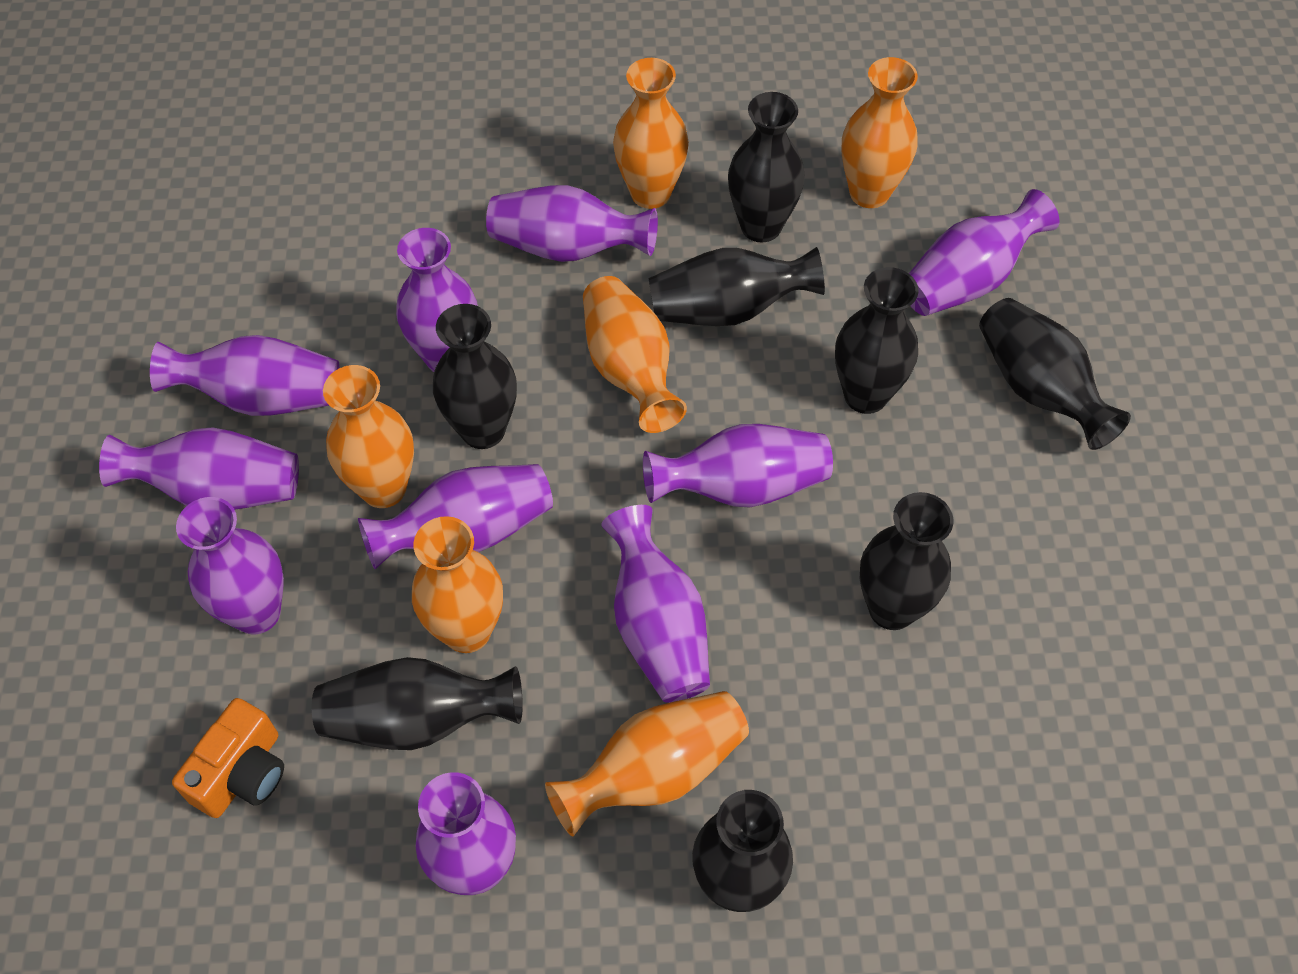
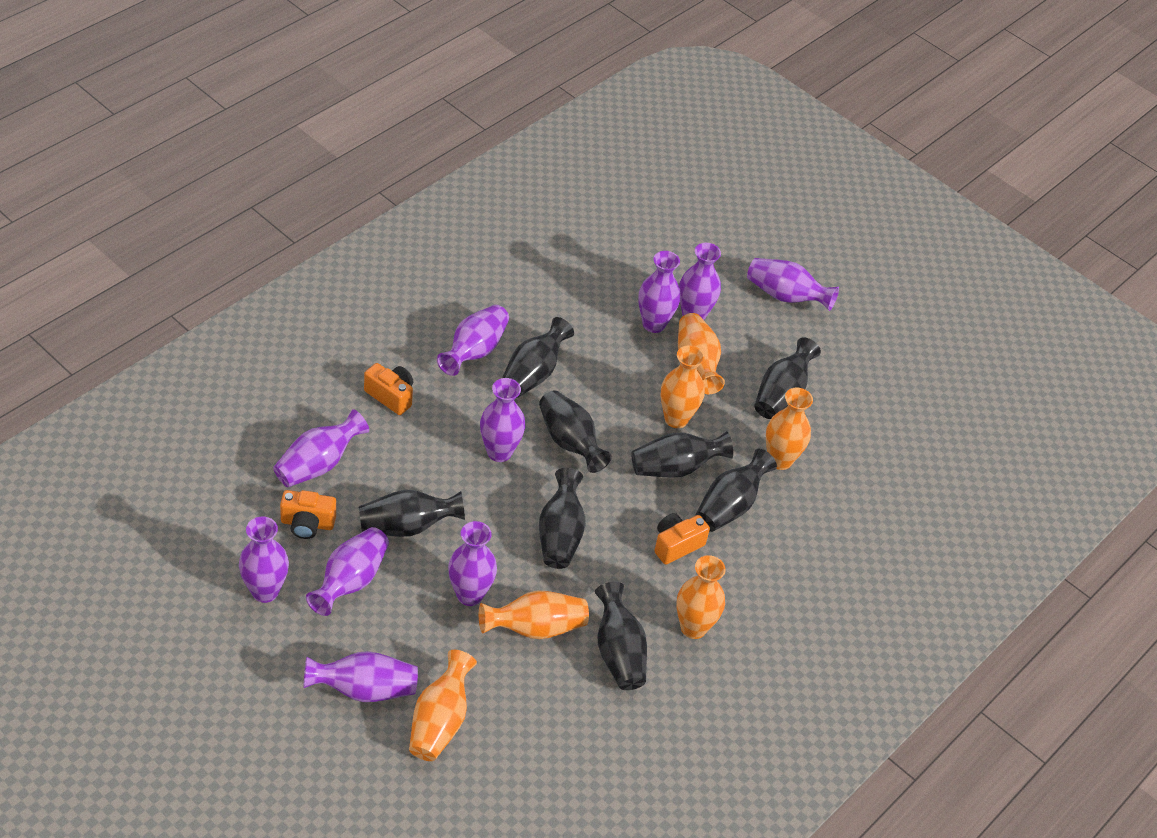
orange camera: [172,698,284,818] = 1 -> [280,490,336,539] [364,363,413,415] [654,513,710,565] = 3

